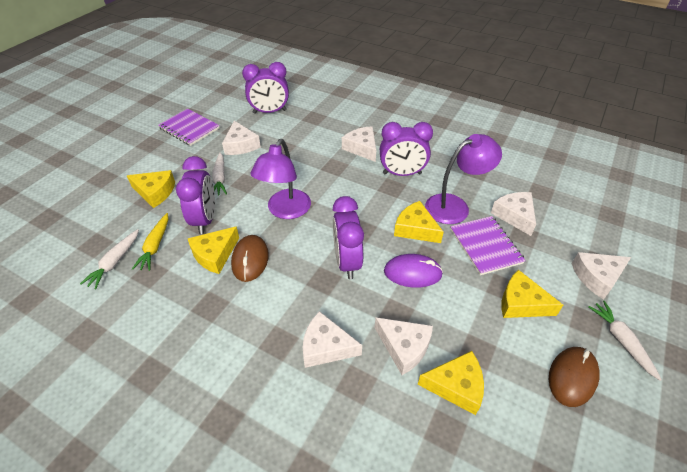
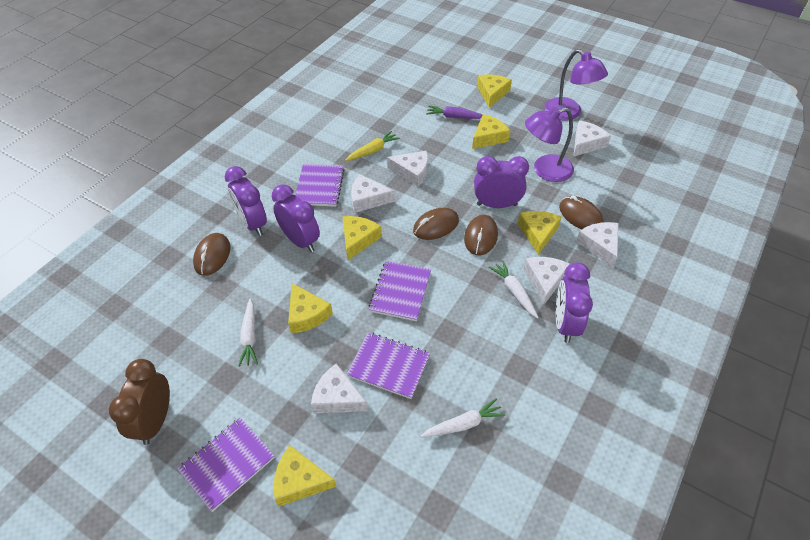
brown clock: none = 0 -> [109,359,170,445] = 1
brown mouse: [231,235,269,282] [549,347,600,407] = 2 -> [193,233,230,276] [413,208,459,240] [464,215,498,255] [559,196,604,229] = 4
purple carrot: none = 0 -> [426,105,482,119] = 1
purple mouse: [384,254,443,288] = 1 -> none = 0
purple notebook: [158,108,219,146] [450,216,526,275] = 2 -> [177,418,275,512] [295,164,345,207] [346,332,430,399] [369,261,431,321] = 4
yellow cheese: [127,170,175,208] [188,226,239,274] [394,201,444,243] [418,351,484,415] [501,270,563,318] = 5 -> [274,446,336,507] [288,283,333,333] [342,216,382,260] [472,114,510,149] [477,75,512,108] [518,211,562,255] = 6

